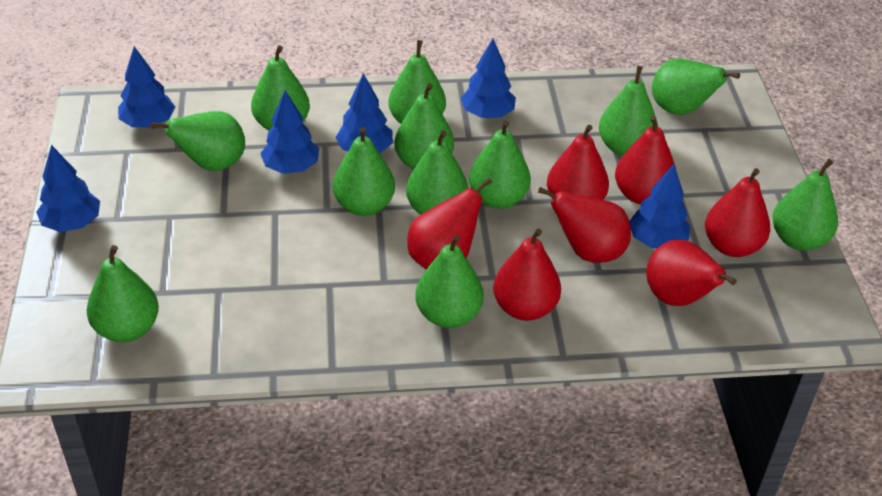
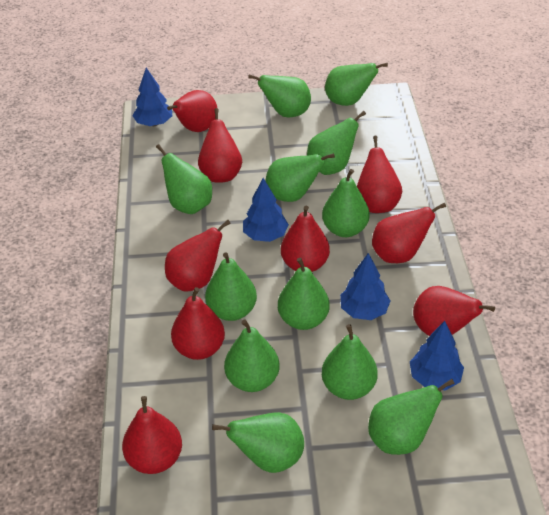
blue tree: [36,145,100,232] [118,46,175,127] [260,91,319,174] [335,73,393,153] [461,39,516,118] [629,164,690,248] = 6 -> [132,68,172,126] [243,178,289,242] [340,253,390,320] [410,321,464,390] = 4
red pear: [407,177,492,270] [493,228,561,321] [538,187,631,263] [547,125,609,200] [615,115,676,204] [646,239,737,306] [705,168,770,257] = 7 -> [122,396,182,474] [165,220,231,291] [167,90,217,132] [171,287,225,360] [198,108,242,183] [281,206,330,272] [357,136,402,213] [372,203,446,263] [413,286,495,336] = 9

